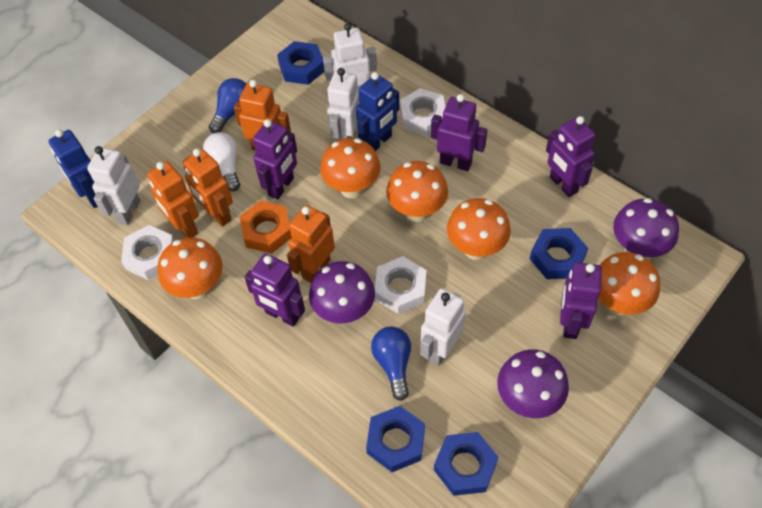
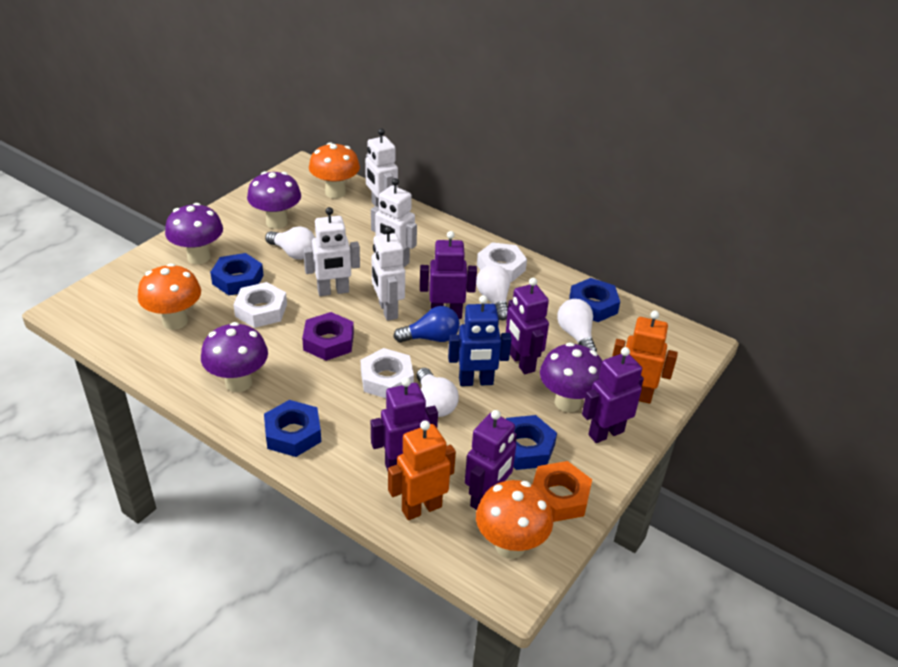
blue light bulb: [209,78,246,133] [371,327,411,401] = 2 -> [393,306,460,343] = 1
blue robot: [49,129,98,208] [356,72,399,151] = 2 -> [448,295,512,386] = 1
orange mushroom: [157,237,223,299] [320,138,381,199] [386,161,448,222] [447,198,511,260] [598,252,660,315] = 5 -> [138,263,201,330] [309,142,360,199] [476,480,553,559] = 3
orange robot: [147,161,199,238] [183,148,233,227] [234,80,291,151] [287,205,335,283] = 4 -> [388,421,456,520] [612,311,678,404] = 2
purple mushroom: [309,261,375,324] [497,349,569,418] [613,198,679,259] = 3 -> [165,203,223,264] [201,322,268,392] [247,171,301,229] [540,342,602,412] = 4
purple nut: none = 0 -> [302,312,354,361] = 1
white light bulb: [203,132,240,191] = 1 -> [265,226,315,260] [417,368,459,417] [476,265,510,320] [557,299,597,352] = 4

